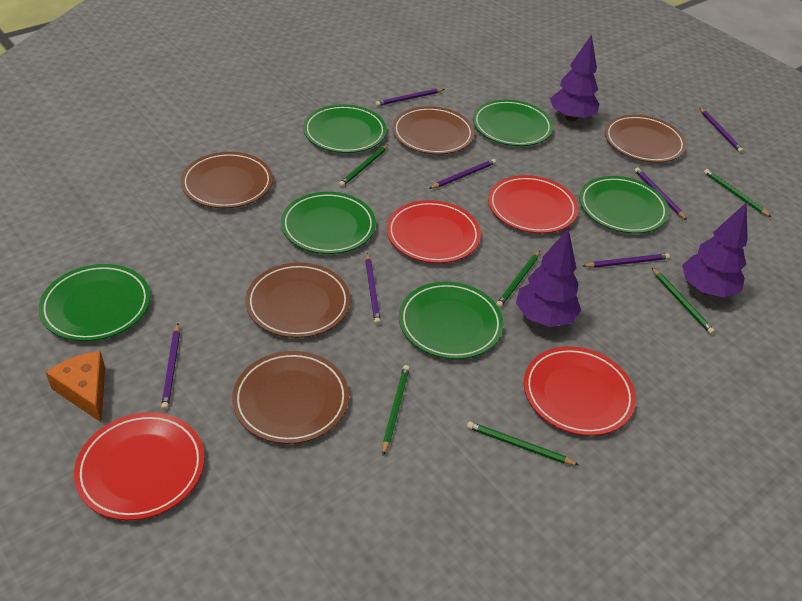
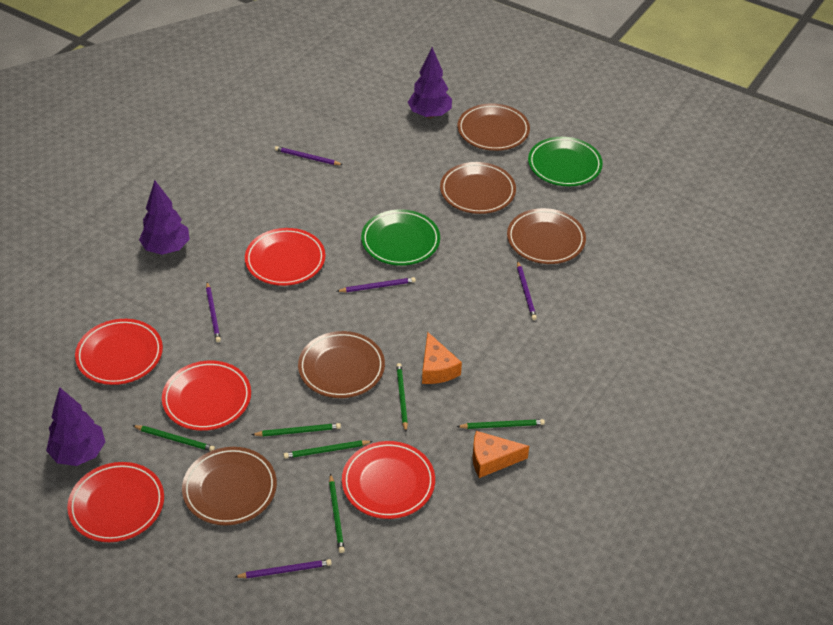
green plate: [39,264,150,341] [281,192,376,254] [303,104,387,153] [399,282,503,359] [473,100,553,146] [579,176,669,234] = 6 -> [361,209,440,266] [528,137,603,186] = 2
orange cheese: [46,351,105,422] = 1 -> [422,332,462,384] [473,431,529,478] = 2
purple pencil: [161,324,180,410] [365,253,381,325] [376,89,444,106] [429,159,496,189] [583,253,670,268] [635,168,687,220] [700,108,743,153] = 7 -> [206,282,221,342] [235,559,332,578] [275,146,343,165] [336,277,416,292] [517,261,537,320] = 5
red plate: [74,412,204,520] [387,200,481,263] [488,175,578,233] [524,346,636,436] = 4 -> [67,462,164,542] [75,319,163,385] [162,361,251,431] [245,228,325,286] [342,441,435,519] = 5

